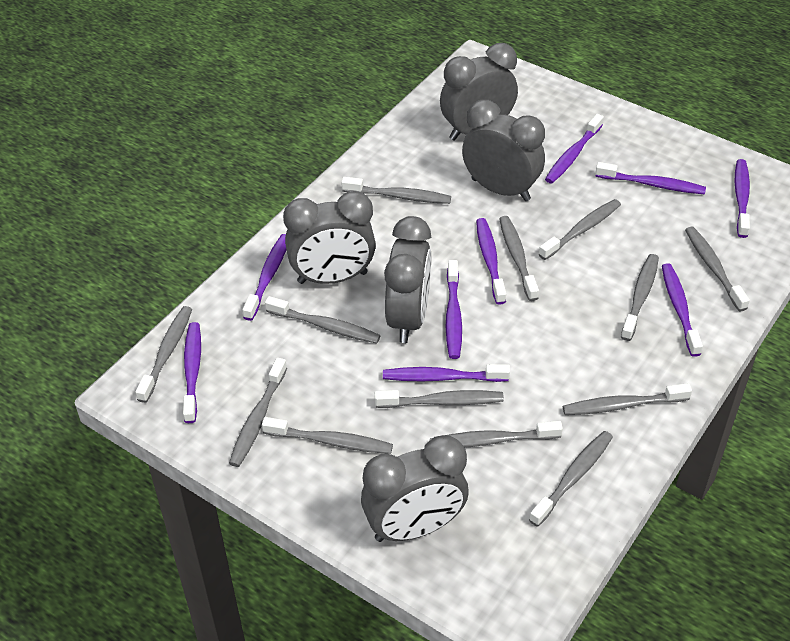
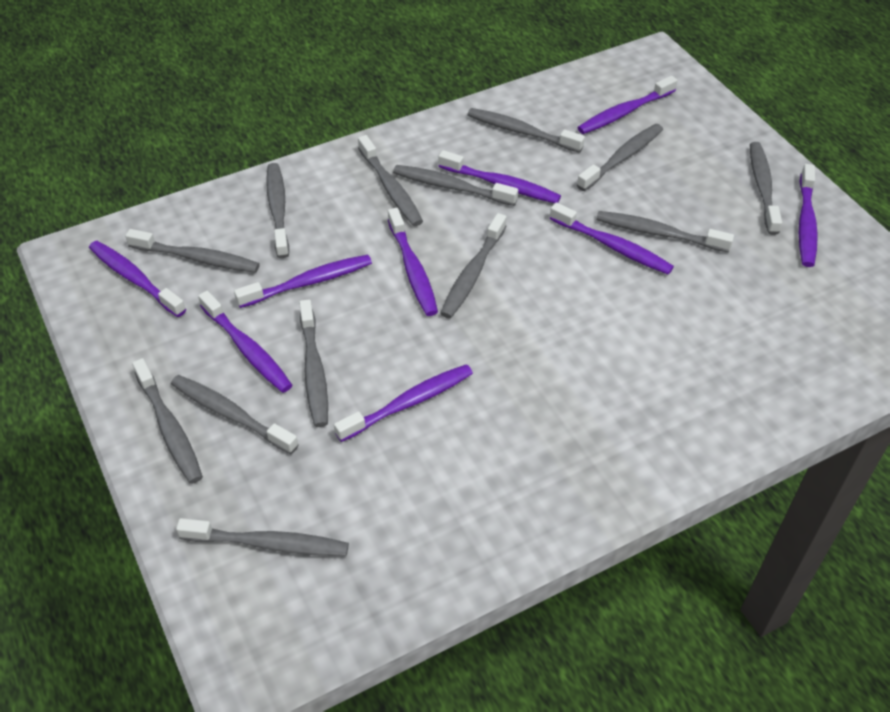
grey clock: [283,191,376,284] [361,435,468,542] [384,216,431,343] [440,43,518,141] [462,100,545,201] = 5 -> none = 0

